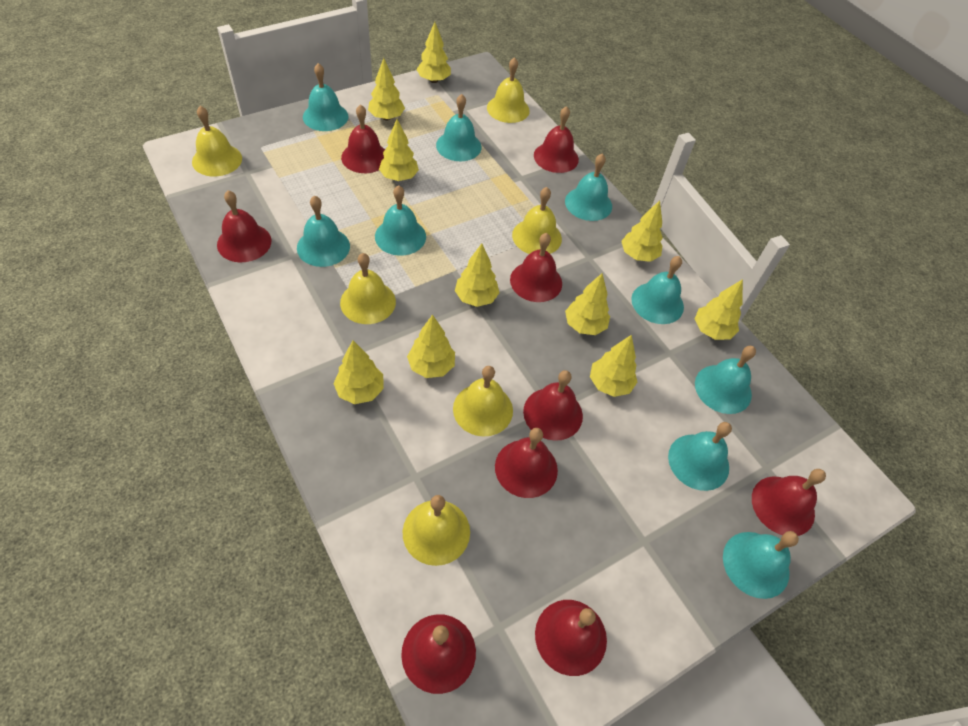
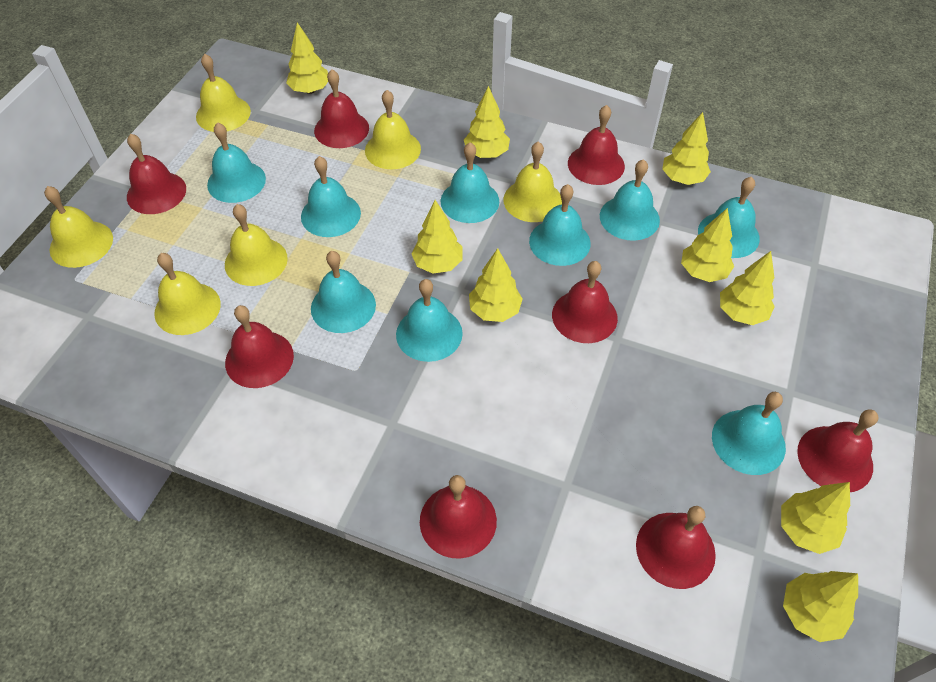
red bell: [217,190,272,262] [341,104,385,173] [401,614,476,694] [495,428,558,498] [510,233,562,302] [523,370,583,441] [534,106,579,173] [535,600,607,676] [752,469,826,536] = 9 -> [127,134,186,214] [225,305,294,388] [314,69,369,148] [420,475,497,559] [552,261,618,343] [568,105,625,185] [636,506,716,589] [797,409,879,492] = 8
yellow tree: [333,340,384,404] [368,58,405,120] [379,119,419,181] [407,315,455,378] [416,22,451,83] [455,243,500,307] [565,273,610,335] [590,335,637,397] [621,200,663,262] [695,279,743,340] = 10 -> [286,22,328,94] [411,200,463,274] [464,86,510,158] [469,248,523,322] [662,112,711,185] [681,208,734,282] [720,251,775,325] [781,482,850,554] [783,571,858,642] = 9

